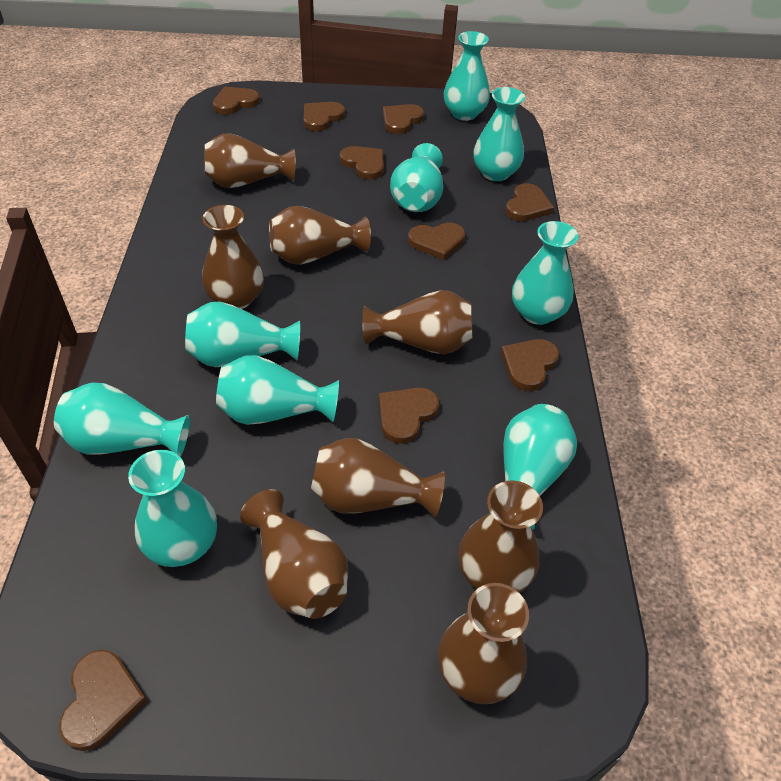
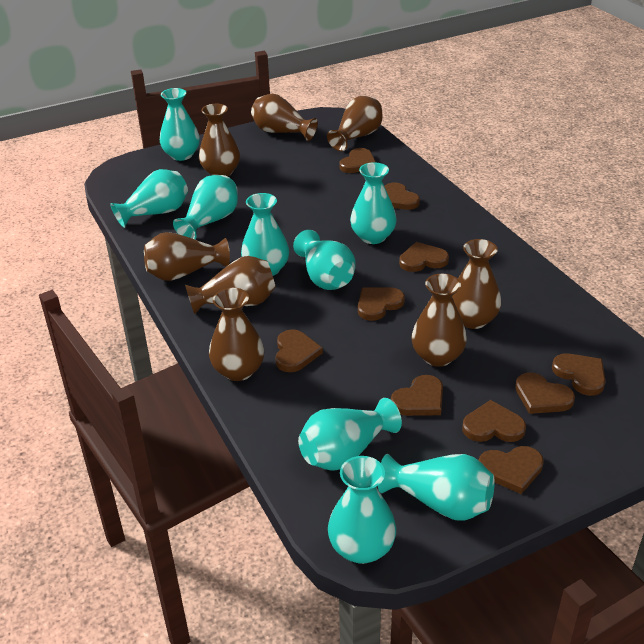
brown heart: [59,650,147,751] [213,86,260,115] [303,102,345,131] [340,146,384,180] [379,387,439,444] [383,104,424,134] [408,223,465,260] [501,339,559,391] [505,183,554,221] = 9 -> [275,329,323,372] [339,148,376,173] [358,287,405,321] [384,182,420,210] [391,375,443,416] [399,242,449,272] [462,400,526,442] [478,446,544,494] [515,373,575,414] [552,353,605,396] = 10

